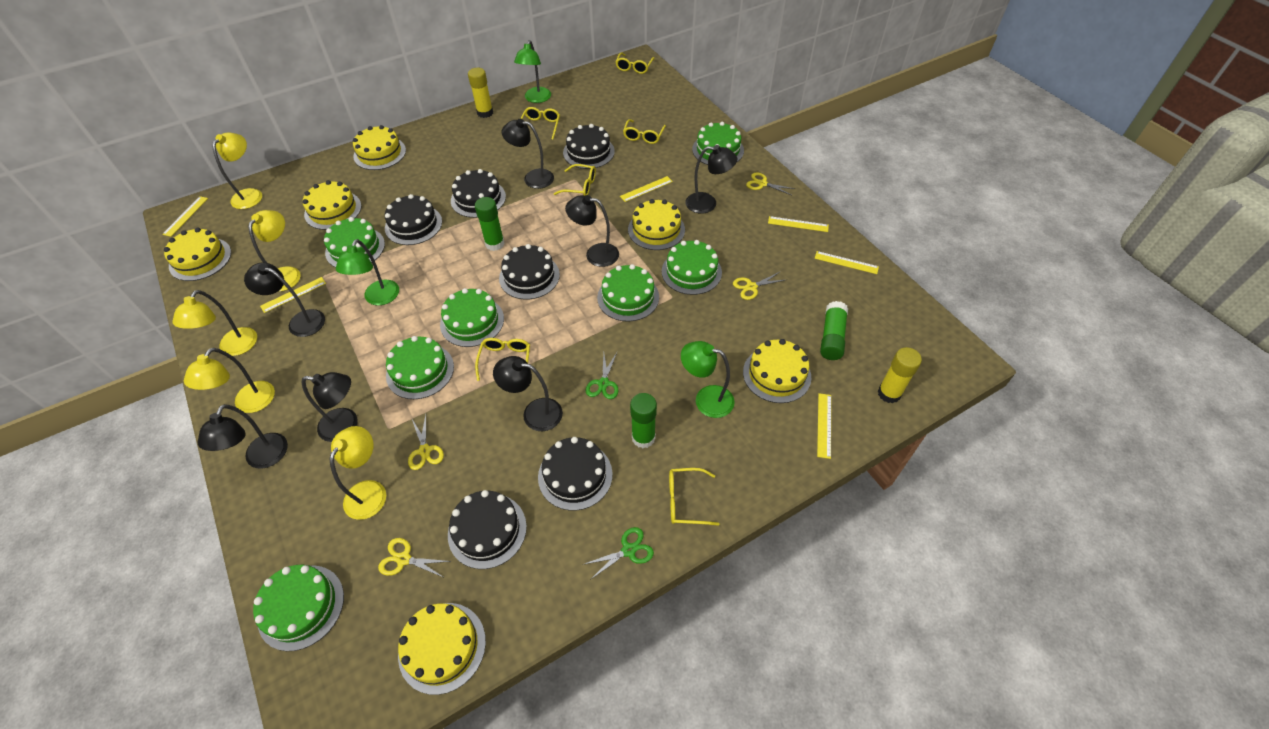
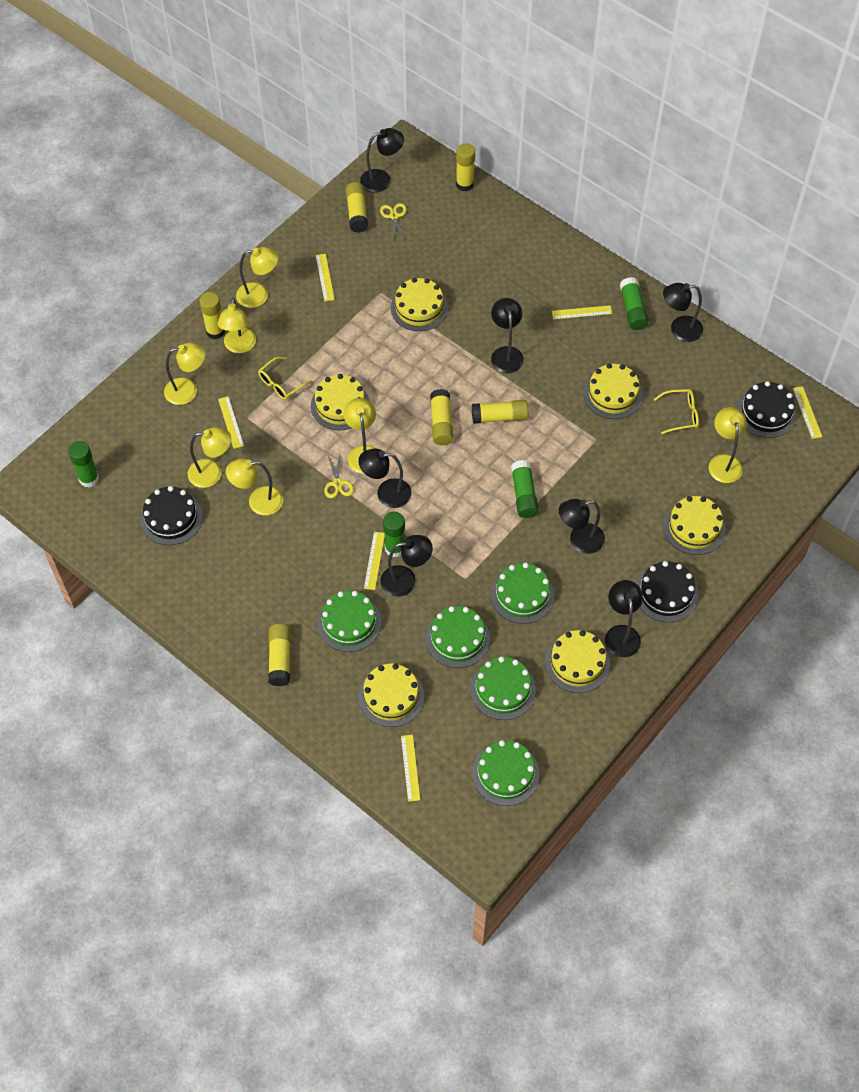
black cake: [385,194,442,245] [448,490,527,569] [451,169,506,218] [499,244,560,299] [538,437,613,511] [563,124,615,169] = 6 -> [140,486,202,545] [636,561,698,622] [737,381,797,438] = 3
green cake: [253,565,344,651] [324,217,385,267] [386,336,454,399] [440,288,504,347] [597,264,659,322] [662,240,722,295] [692,122,744,165] = 7 -> [317,590,382,652] [426,606,490,668] [470,656,536,720] [472,740,540,806] [491,563,554,624] = 5
green glue stick: [475,197,504,251] [630,393,657,448] [820,301,848,360] = 3 -> [68,441,99,488] [383,511,405,557] [511,460,539,518] [620,277,649,330] = 4
green lamp: [336,239,399,306] [514,40,551,103] [681,341,735,418] = 3 -> none = 0
green scissors: [582,527,654,580] [586,353,619,399] = 2 -> none = 0
yellow glasses: [475,338,530,381] [520,107,560,140] [554,164,596,196] [616,52,655,74] [623,119,666,144] [669,468,720,526] = 6 -> [258,357,313,400] [654,389,699,434] = 2
yellow glue stick: [468,68,493,118] [878,347,922,403] = 2 -> [199,292,225,339] [268,624,291,686] [346,182,368,233] [430,389,453,445] [456,143,475,191] [472,400,528,424] = 6
yellow lamp: [173,290,257,356] [184,348,275,413] [212,132,262,209] [248,210,301,292] [329,426,386,520] = 5 -> [164,343,206,405] [188,427,231,488] [218,297,256,353] [226,458,283,515] [236,247,279,308] [344,398,376,474] [709,407,747,483] = 7
yellow scissors: [378,538,452,578] [408,415,444,470] [733,271,785,300] [746,172,795,195] = 4 -> [324,454,354,498] [380,203,407,240] = 2

